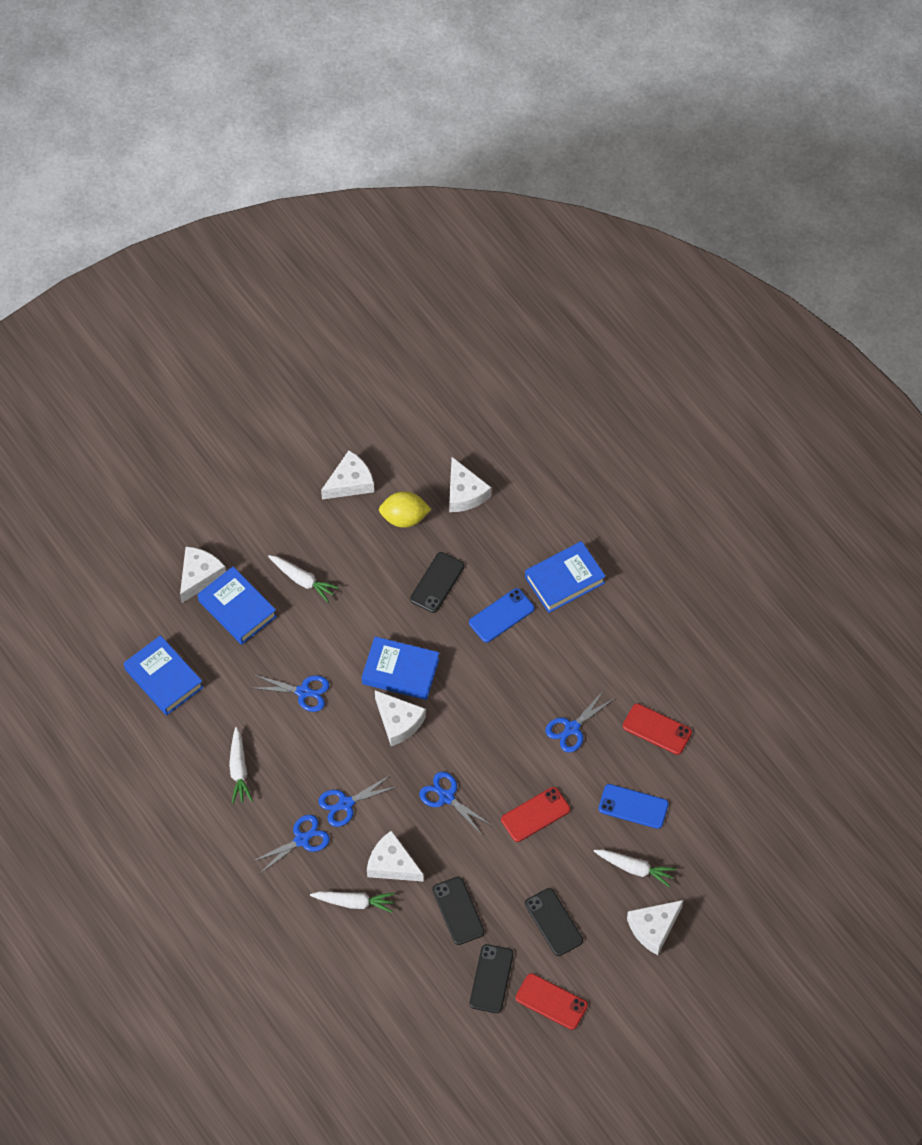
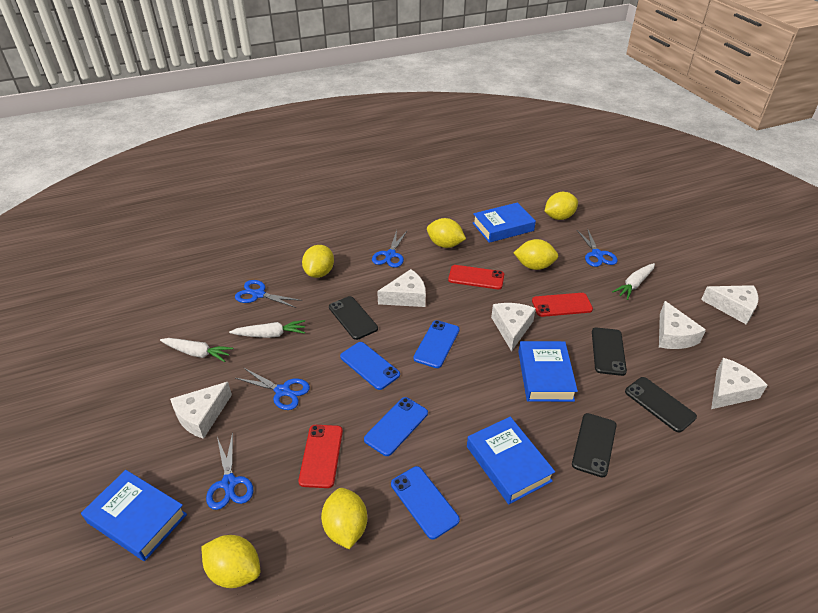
blue phone: [469,588,534,643] [599,784,669,829] = 2 -> [340,342,400,390] [364,397,428,456] [391,466,460,539] [413,320,459,368] = 4
white carrot: [229,727,253,804] [268,555,339,602] [310,892,395,913] [594,850,676,887] = 4 -> [160,338,233,362] [229,320,305,338] [612,263,655,300] = 3
yellow lemon: [379,491,431,528] = 1 -> [202,535,260,588] [302,245,334,278] [321,488,367,549] [427,218,466,248] [514,239,558,270] [545,192,578,220] = 6

